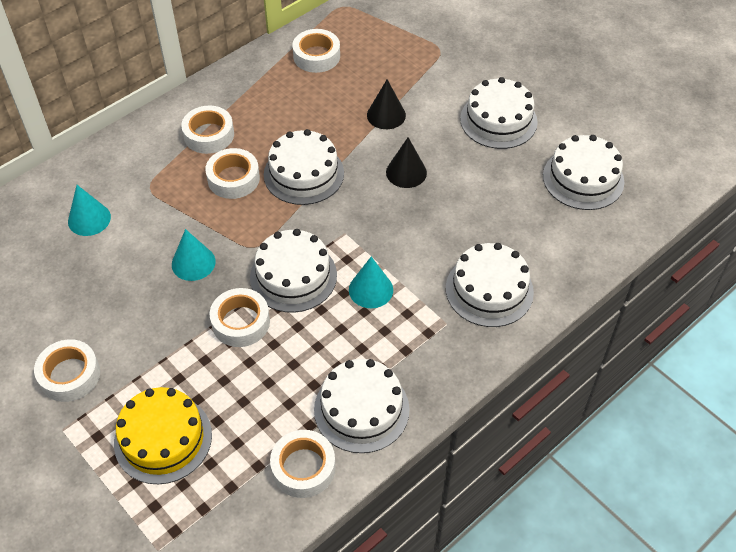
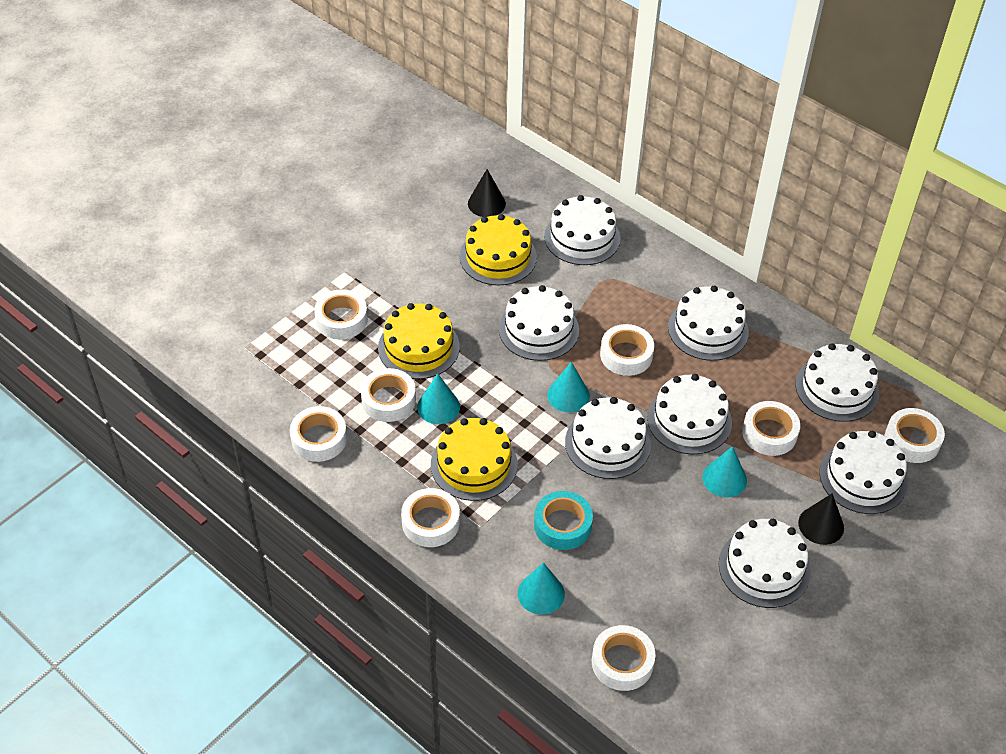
turquoise cone: [68,185,111,236] [172,229,216,281] [349,257,393,308] = 3 -> [417,373,460,424] [518,563,565,615] [547,362,590,412] [702,446,747,497] = 4
turquoise tape: none = 0 -> [534,491,593,550] = 1
white cake: [250,229,337,313] [264,129,344,205] [314,359,409,453] [446,243,534,327] [460,77,538,149] [543,135,624,210] = 6 -> [499,285,579,361] [544,195,621,265] [565,397,651,479] [647,374,732,454] [668,286,749,361] [719,519,811,608] [795,343,879,422] [819,431,908,514] = 8
white tape: [34,339,100,402] [181,106,234,154] [205,148,260,199] [210,288,270,347] [270,430,336,498] [292,29,340,73] = 6 -> [290,406,347,462] [314,289,368,340] [361,368,416,422] [401,488,460,547] [592,625,656,691] [600,324,654,376] [742,401,800,456] [885,408,945,463] = 8
yellow cake: [114,387,212,484] = 1 -> [378,303,460,379] [431,418,518,501] [460,214,537,285] = 3

